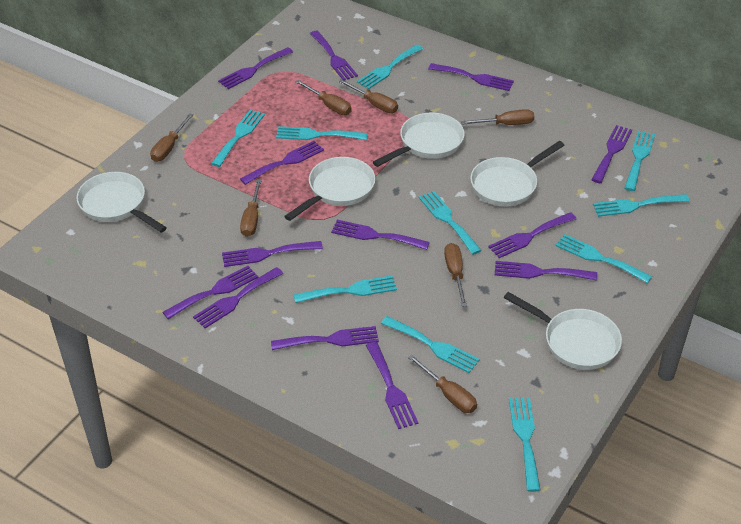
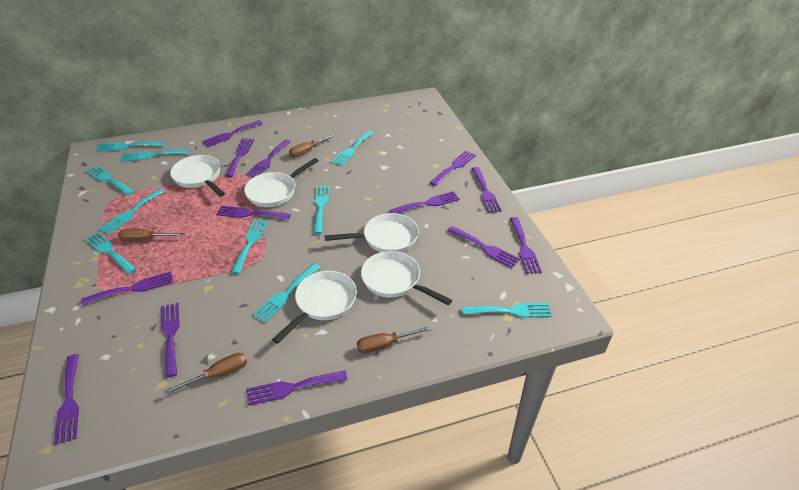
brown screwdriver: [150,113,194,162] [240,179,262,237] [295,80,352,115] [339,79,398,113] [408,355,477,413] [444,243,467,307] [461,109,534,125] = 7 -> [118,228,185,242] [164,353,247,395] [289,134,336,157] [357,326,432,354] = 4

